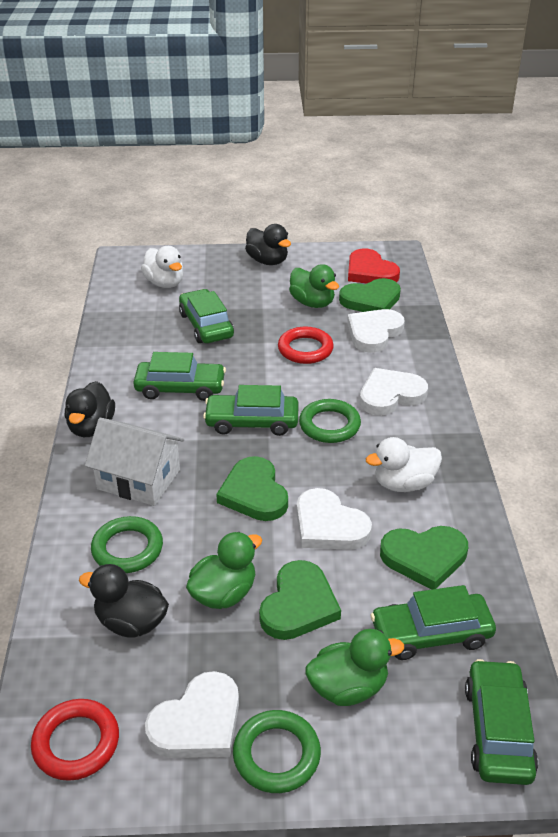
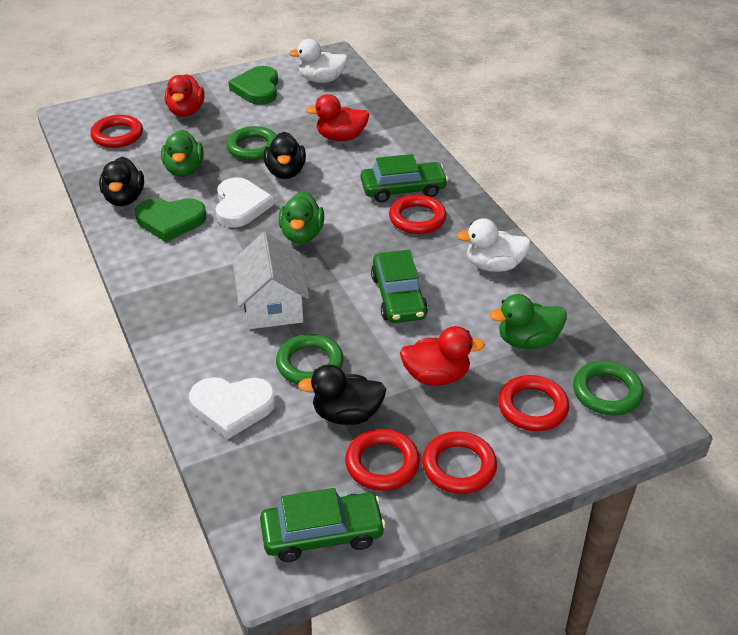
green car: [133,352,226,401] [179,289,234,343] [203,385,299,436] [370,585,496,660] [465,659,538,785] = 5 -> [260,488,386,562] [361,154,448,202] [371,250,428,323] = 3
green heart: [216,456,288,521] [259,560,341,640] [339,278,401,312] [380,526,468,590] = 4 -> [135,198,206,242] [229,66,278,105] = 2
red duck: none = 0 -> [165,74,205,117] [306,94,369,141] [400,326,485,386] = 3
red heart: [348,249,400,284] = 1 -> none = 0
red ring: [31,699,119,781] [278,327,334,364] = 2 -> [90,115,143,148] [345,429,420,491] [389,195,446,234] [422,431,497,494] [498,375,569,431] = 5
white heart: [145,671,239,758] [297,488,372,550] [347,309,405,353] [360,368,428,415] = 4 -> [189,377,276,439] [216,177,274,228] = 2

